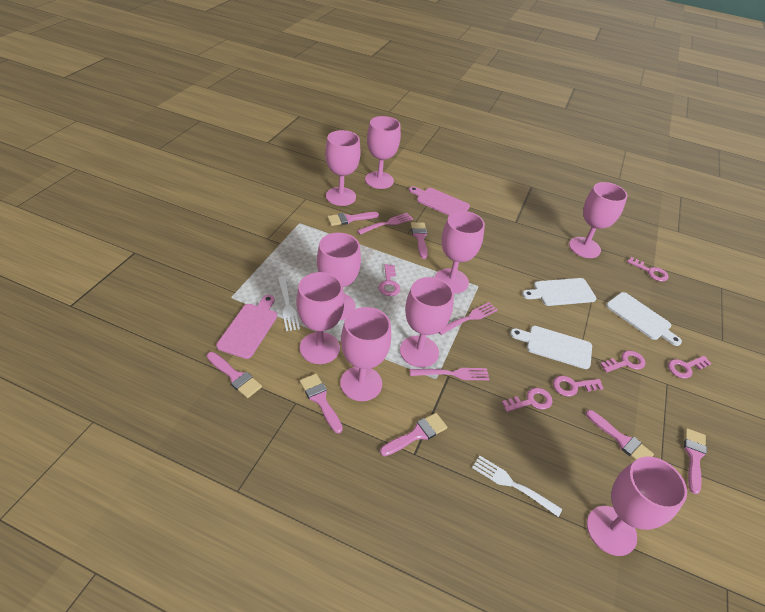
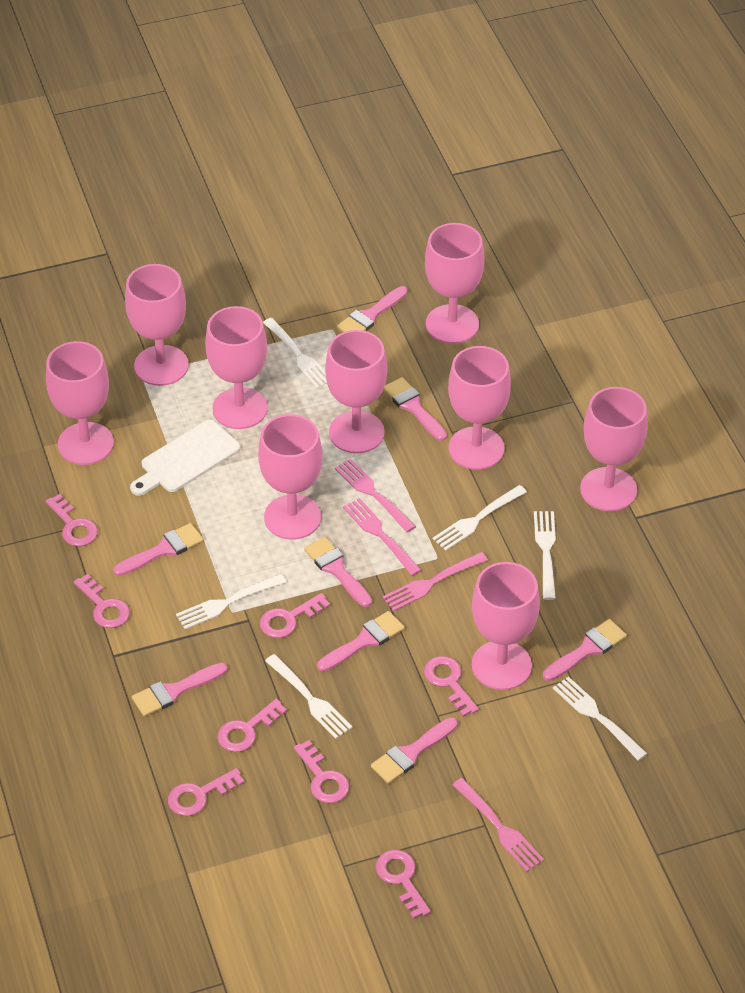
pink brush: [207,352,262,398] [300,374,343,434] [327,212,379,226] [380,413,447,456] [411,222,428,259] [586,410,654,460] [684,428,707,494] = 7 -> [113,523,204,576] [132,662,227,716] [304,537,372,607] [317,611,405,672] [337,286,408,332] [371,717,457,784] [383,377,447,441] [543,619,627,681] = 8
pink cutting board: [216,295,277,359] [409,186,470,216] = 2 -> none = 0
pink fork: [357,213,413,235] [410,368,489,380] [438,302,498,335] = 3 -> [335,459,416,532] [343,498,421,576] [383,552,488,611] [452,778,544,872] = 4
pink key: [379,264,401,296] [502,388,552,412] [553,375,603,397] [600,350,646,373] [627,257,669,281] [668,356,712,379] = 6 -> [45,494,98,546] [73,574,130,628] [168,768,244,816] [217,699,287,752] [260,593,330,638] [294,740,349,803] [376,850,431,919] [424,656,479,717] = 8
white cutting board: [510,326,592,369] [522,278,596,306] [606,292,682,346] = 3 -> [130,420,240,496] = 1
white fork: [278,276,300,331] [472,455,562,517] = 2 -> [176,574,286,629] [263,318,327,388] [265,654,352,739] [433,485,527,551] [534,511,556,600] [553,676,647,761] = 6

